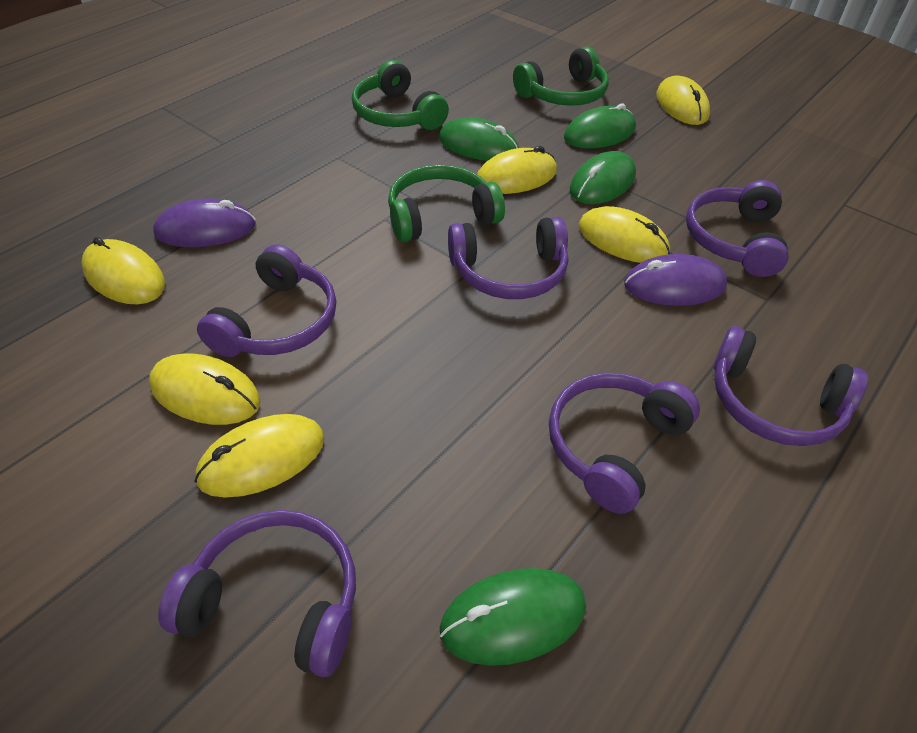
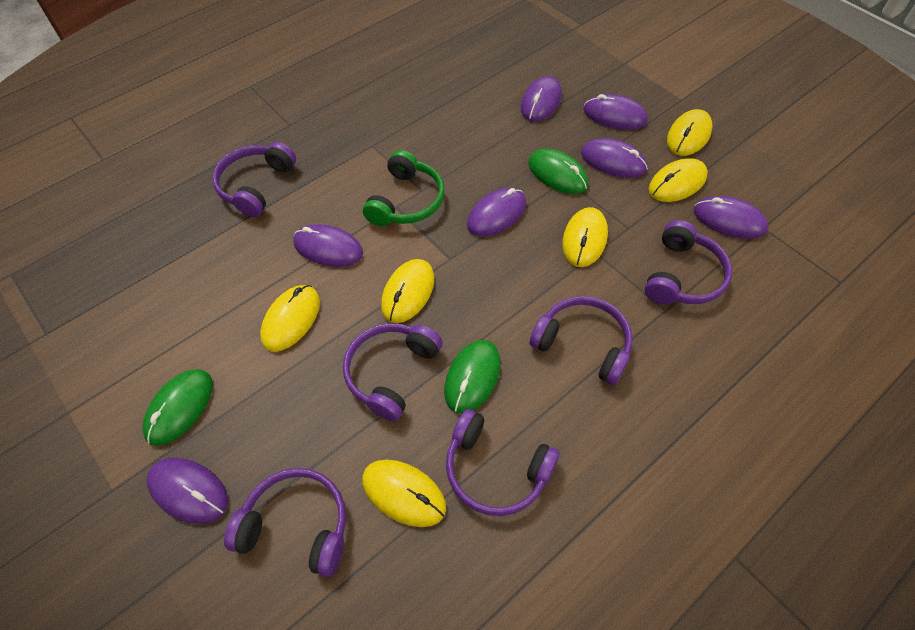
green headphones: [352,60,449,130] [388,165,505,242] [513,47,609,106] = 3 -> [363,150,445,226] = 1
green mouse: [439,117,519,161] [440,568,586,666] [564,104,636,149] [570,151,636,204] = 4 -> [142,369,213,446] [444,340,501,414] [528,149,588,194] = 3
purple mouse: [153,199,256,248] [624,254,727,306] = 2 -> [146,458,228,524] [293,224,363,267] [467,188,526,236] [521,76,562,122] [581,138,648,178] [584,94,648,130] [694,196,768,239] = 7

